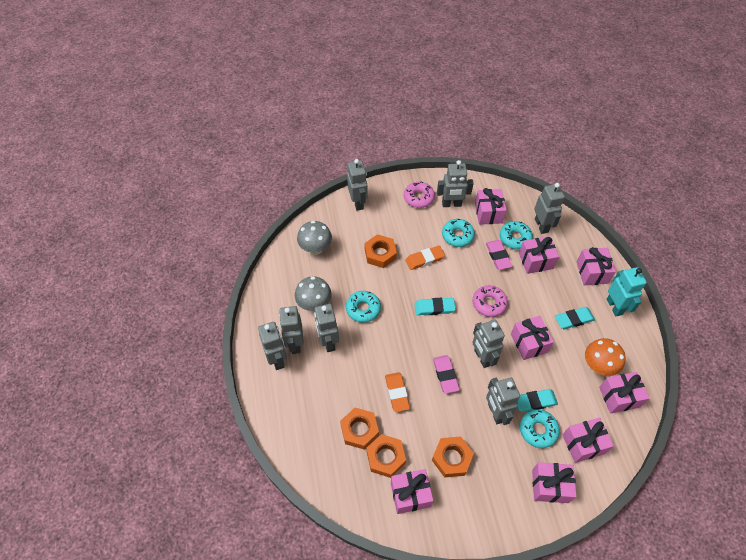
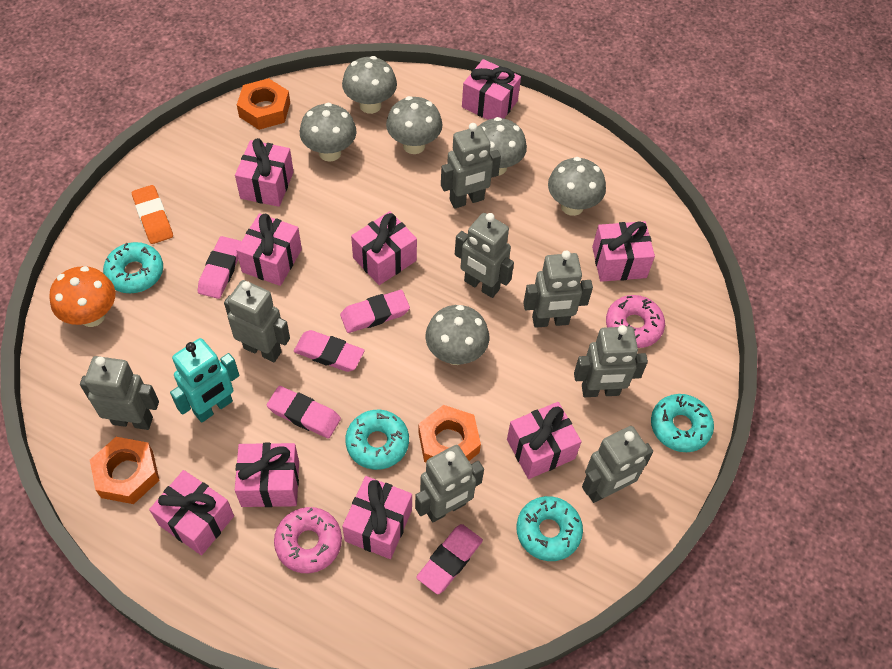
grey mushroom: [295,276,332,311] [297,221,332,255] = 2 -> [300,103,357,162] [342,56,397,114] [386,96,442,154] [426,305,489,365] [479,117,527,176] [548,157,606,216] = 6
orange eraser: [385,372,410,412] [405,246,445,270] = 2 -> [132,185,173,244] = 1
orange nut: [340,408,379,450] [364,234,397,268] [366,434,406,478] [432,437,474,478] = 4 -> [90,437,160,504] [237,78,290,130] [418,405,481,462] = 3
pink eraser: [433,355,460,394] [486,240,512,270] = 2 -> [198,236,241,299] [267,386,341,438] [294,330,364,372] [340,290,410,333] [416,524,483,594] = 5
pink gift: [391,469,433,514] [475,188,506,225] [511,316,554,360] [519,236,559,274] [532,462,577,503] [562,418,614,463] [577,247,616,285] [599,372,649,414] = 8 -> [149,470,234,555] [235,138,294,207] [235,443,299,507] [236,213,302,286] [342,476,412,559] [351,211,417,285] [462,59,521,120] [507,402,581,479] [592,221,655,282] = 9
turquoise eraser: [415,298,456,315] [517,389,558,412] [555,307,595,329] = 3 -> none = 0

